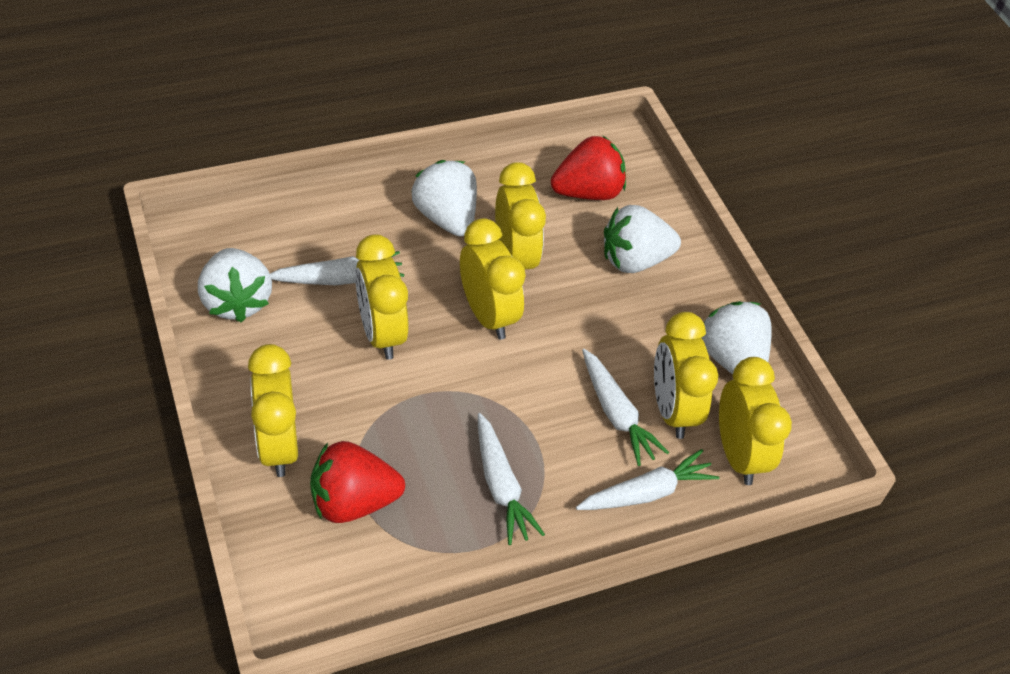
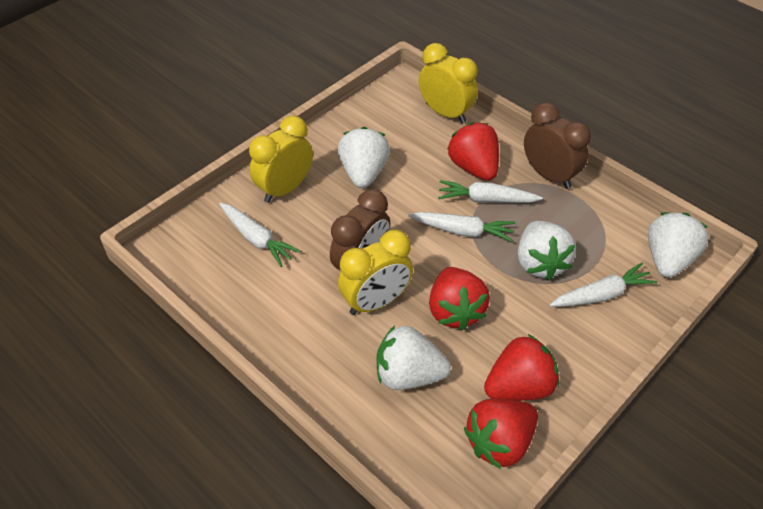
brown clock: none = 0 -> [330,189,390,271] [524,102,591,189] = 2
red strawberry: [310,441,405,523] [551,135,626,200] = 2 -> [429,267,490,331] [447,122,499,181] [464,398,538,469] [484,334,559,401] = 4
yellow clock: [248,344,298,477] [355,234,408,360] [460,218,526,340] [495,162,546,269] [654,312,718,439] [719,357,792,485] = 6 -> [249,116,313,203] [338,230,413,315] [419,43,478,123] = 3

